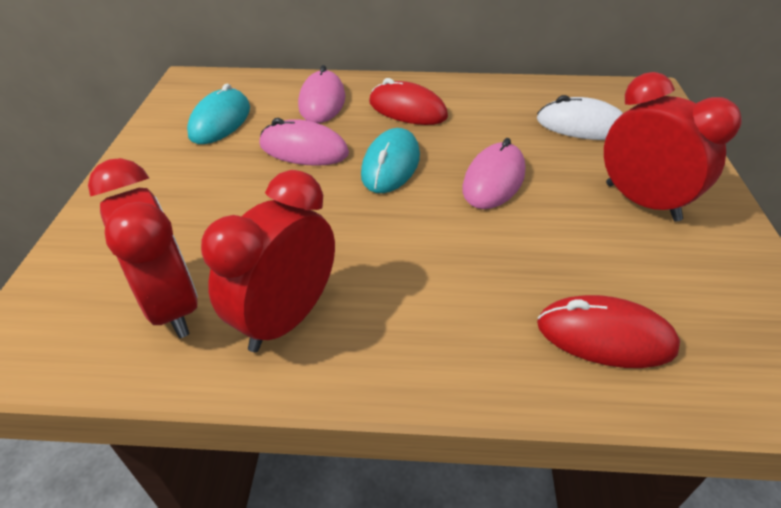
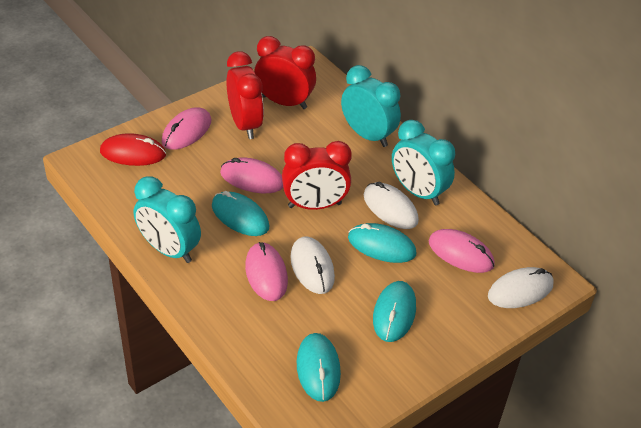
pink mouse: [259,118,349,166] [298,65,345,123] [462,138,526,209] = 3 -> [162,108,211,150] [220,158,283,193] [245,242,288,301] [428,229,495,273] = 4
red mouse: [369,78,448,125] [537,295,680,368] = 2 -> [100,133,166,166] = 1
turquoise clock: none = 0 -> [134,176,201,263] [341,65,401,147] [392,120,455,205] = 3
turquoise mouse: [187,83,250,144] [361,128,420,193] = 2 -> [212,191,270,236] [297,333,341,402] [348,223,416,263] [373,281,416,342] = 4
white mouse: [537,95,623,140] = 1 -> [290,237,335,294] [364,182,419,229] [488,267,554,308] = 3

